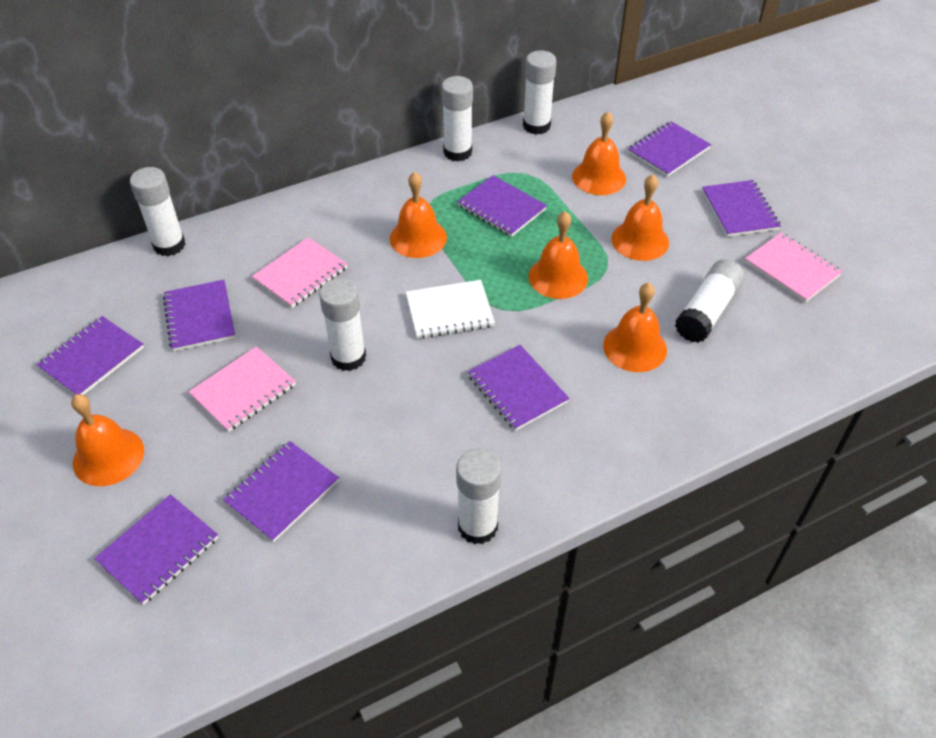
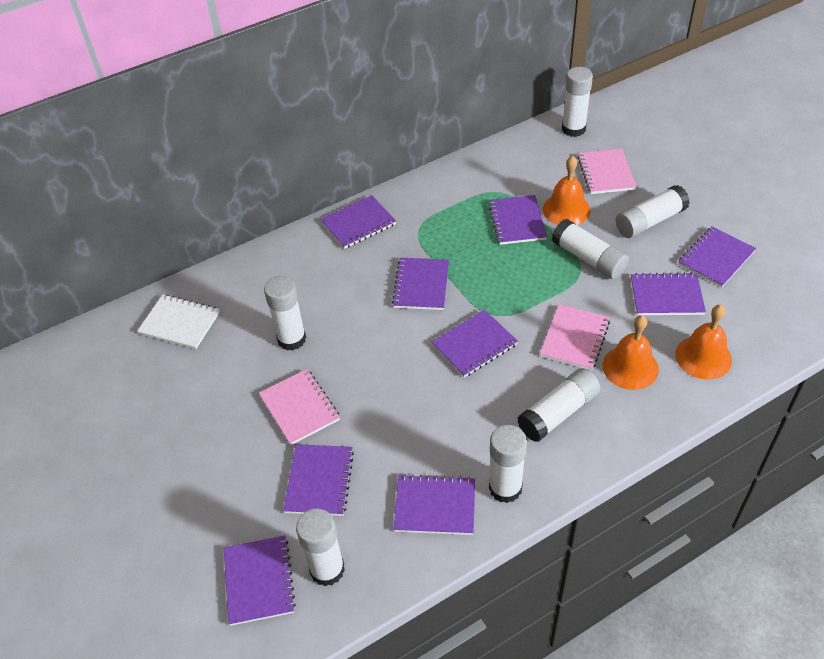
orange bell: [71,394,144,486] [390,172,447,258] [529,211,588,299] [572,111,626,195] [603,283,667,372] [611,174,669,261] = 6 -> [543,156,590,225] [603,315,659,390] [675,305,732,380] = 3
purple notebook: [37,316,144,395] [94,494,218,605] [163,280,235,351] [223,441,339,542] [457,175,547,237] [468,345,570,431] [628,121,711,177] [702,180,781,237] = 8 -> [224,536,296,626] [283,444,354,516] [321,195,396,249] [392,258,449,310] [394,474,475,535] [431,310,518,378] [488,195,547,245] [631,272,706,315] [678,226,756,287] = 9
white glue stick: [130,167,186,256] [319,278,366,371] [441,76,473,161] [456,448,501,544] [523,50,556,135] [675,259,744,343] = 6 -> [264,276,306,351] [296,508,345,586] [489,425,527,503] [517,368,601,442] [552,219,629,279] [562,67,593,137] [616,185,690,238] = 7

